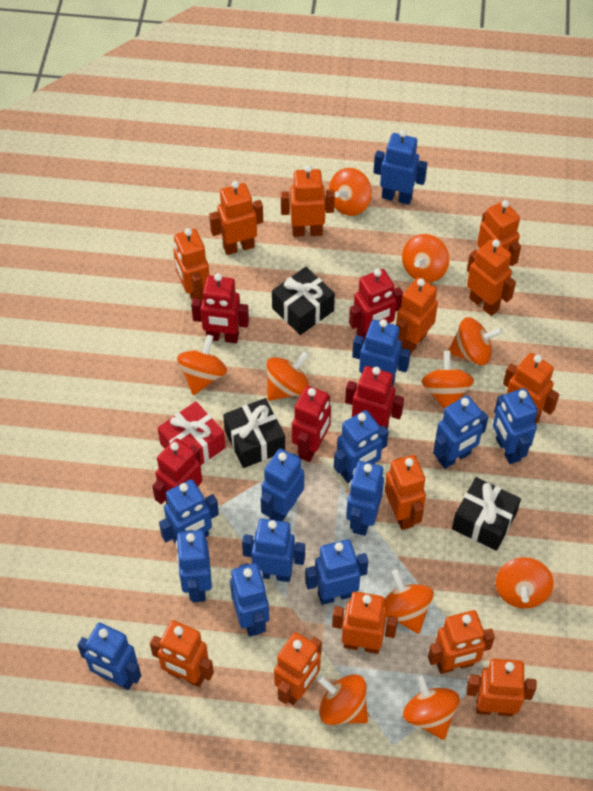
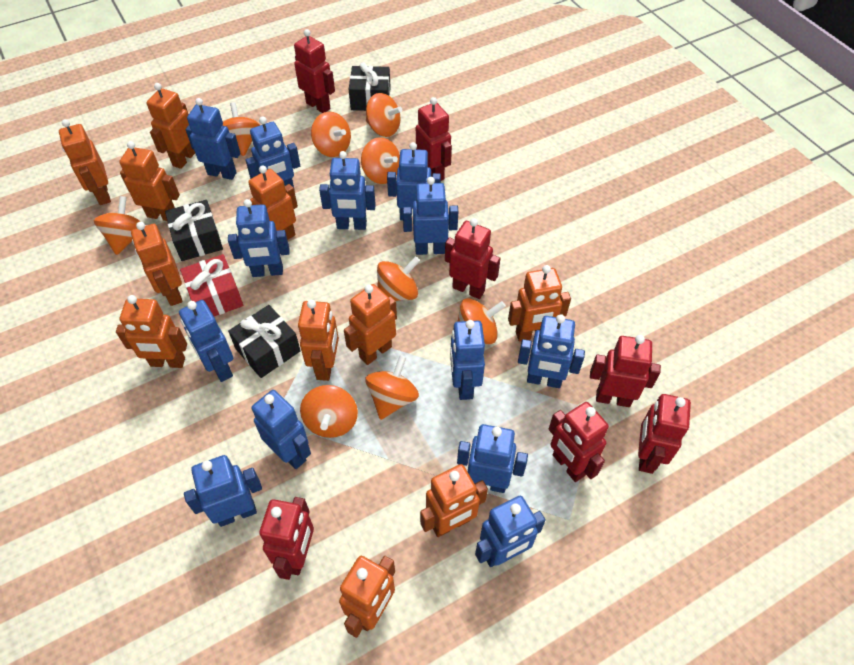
orange robot: [150,620,214,687] [174,228,209,302] [209,181,263,255] [274,632,322,705] [281,165,335,237] [332,592,398,654] [385,455,426,530] [396,278,438,354] [428,610,495,674] [466,659,537,716] [467,239,516,316] [477,200,521,266] [503,353,559,424] = 13 -> [59,119,111,205] [116,295,187,368] [119,141,180,221] [131,222,183,306] [147,83,195,169] [248,165,298,240] [298,300,339,381] [339,556,395,638] [344,284,397,365] [420,464,488,537] [508,265,571,341] = 11
orange spinning top: [177,334,227,395] [266,351,309,401] [317,674,368,725] [329,168,372,216] [383,569,434,634] [402,234,449,283] [403,673,460,740] [421,350,474,409] [449,317,503,365] [496,557,553,609] = 10 -> [94,196,141,255] [222,103,260,156] [300,385,358,438] [311,112,351,157] [361,137,400,184] [366,93,402,137] [366,355,419,420] [377,256,420,301] [457,298,506,344] = 9
red robot: [152,438,202,504] [191,273,249,343] [292,386,331,462] [345,366,404,429] [349,269,403,340] = 5 -> [259,497,314,580] [294,29,335,113] [416,97,452,181] [445,218,501,299] [549,402,609,482] [590,335,661,407] [638,394,691,474] = 7

